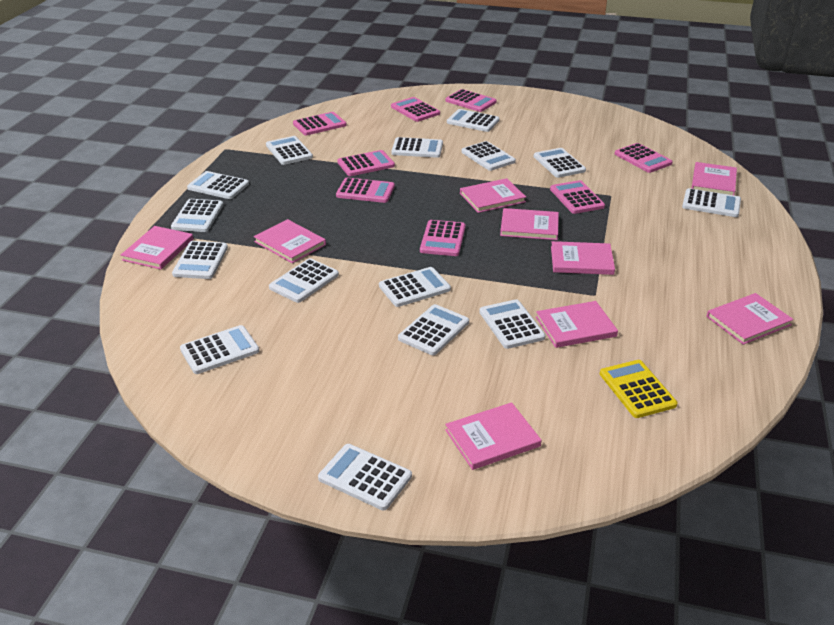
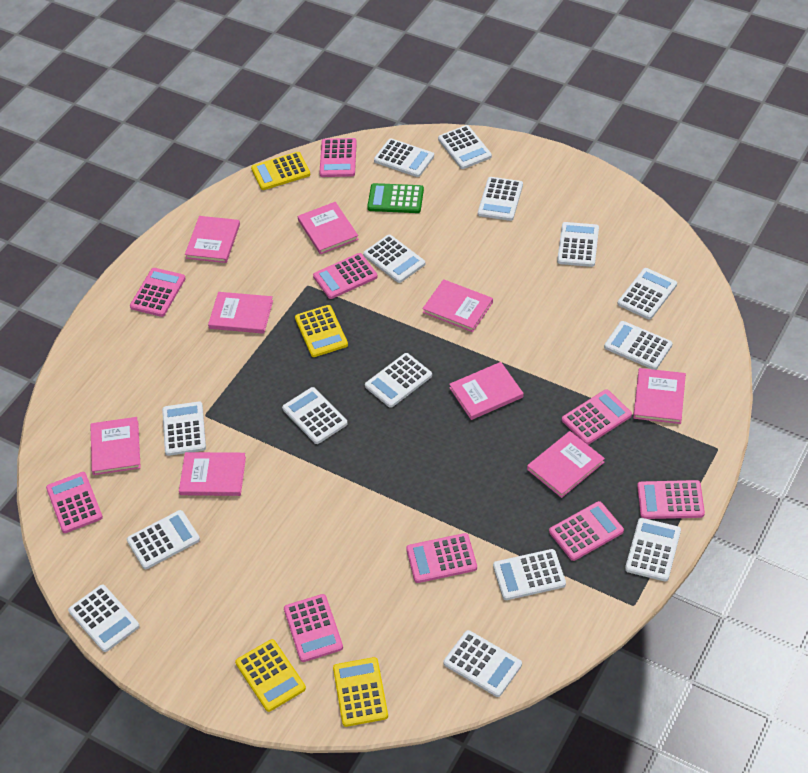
green calculator: none = 0 -> [367,183,424,213] = 1
pink calculator: [293,112,346,135] [336,178,395,203] [338,150,395,176] [391,97,440,122] [420,220,466,256] [445,89,497,112] [550,180,605,214] [615,143,673,173] = 8 -> [46,472,103,533] [130,268,186,317] [284,594,343,662] [313,253,378,299] [319,138,357,177] [406,533,477,583] [549,501,624,561] [562,389,632,445] [637,480,705,519] = 9
yellow calculator: [600,360,677,418] = 1 -> [235,639,306,712] [251,152,310,190] [295,305,348,357] [333,657,388,727] = 4

